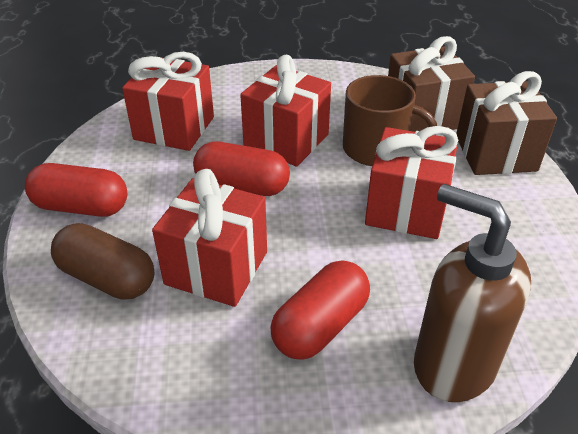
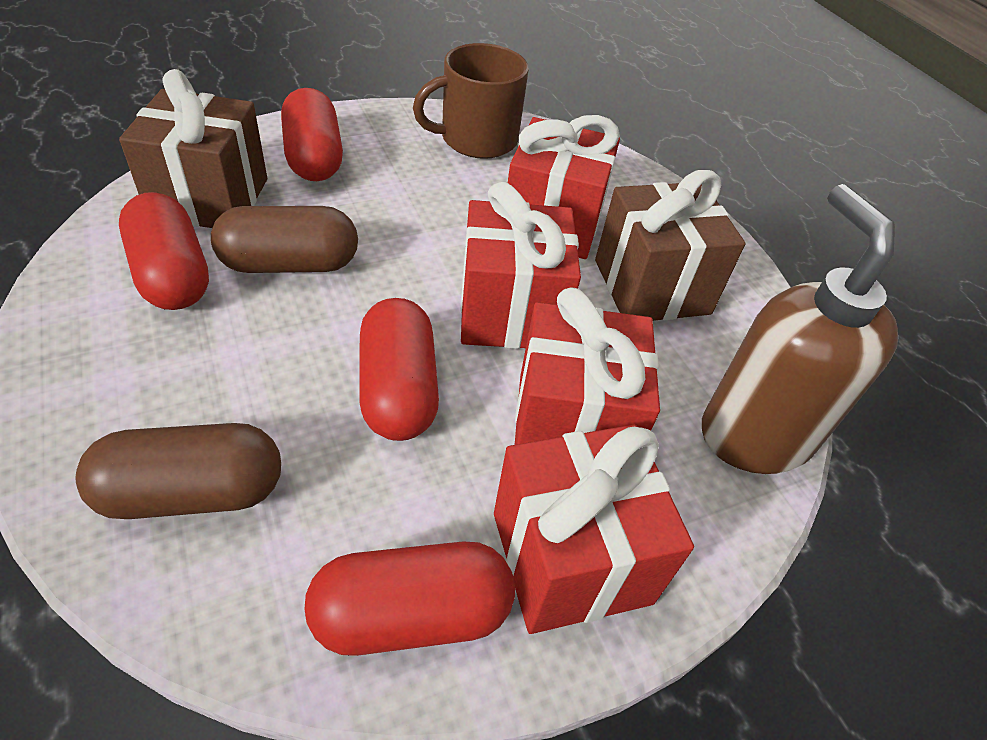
brown capsule: [51,223,155,300] = 1 -> [76,423,281,519] [211,206,358,273] = 2
red capsule: [25,163,127,217] [193,141,290,196] [271,260,370,360] = 3 -> [119,192,209,310] [281,88,343,181] [305,541,515,656] [360,298,439,441] = 4

